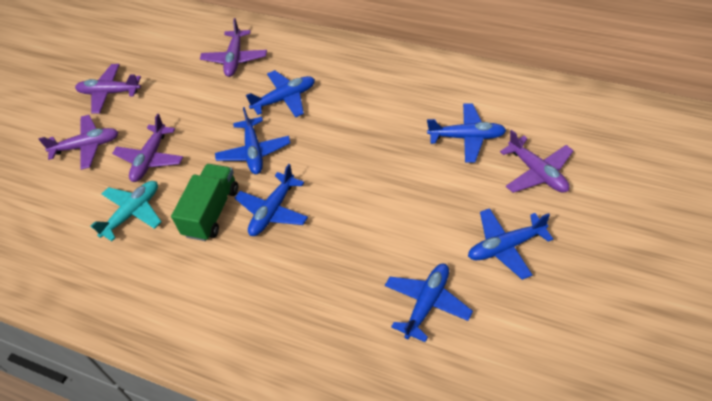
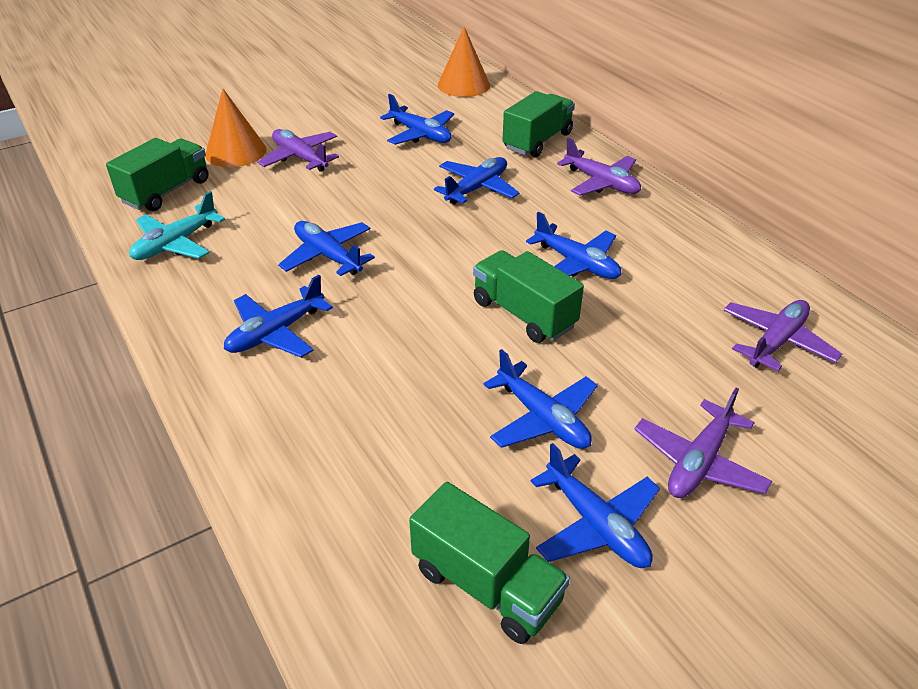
blue plane: [215,107,290,174] [235,164,308,236] [246,70,315,118] [385,264,473,342] [427,103,507,163] [468,208,553,280] = 6 -> [224,275,333,358] [278,221,375,276] [380,94,454,145] [434,157,520,205] [484,349,598,449] [526,212,621,279] [531,443,660,568] = 7
green truck: [171,164,238,241] = 1 -> [106,138,209,211] [409,482,570,644] [473,250,584,343] [503,91,575,157] = 4
orange cone: none = 0 -> [205,89,267,167] [438,27,490,97] = 2
purple plane: [38,115,119,170] [75,64,141,113] [112,114,183,182] [200,18,267,77] [500,130,574,193] = 5 -> [258,129,339,172] [557,138,641,196] [634,388,772,498] [723,300,842,371] = 4

